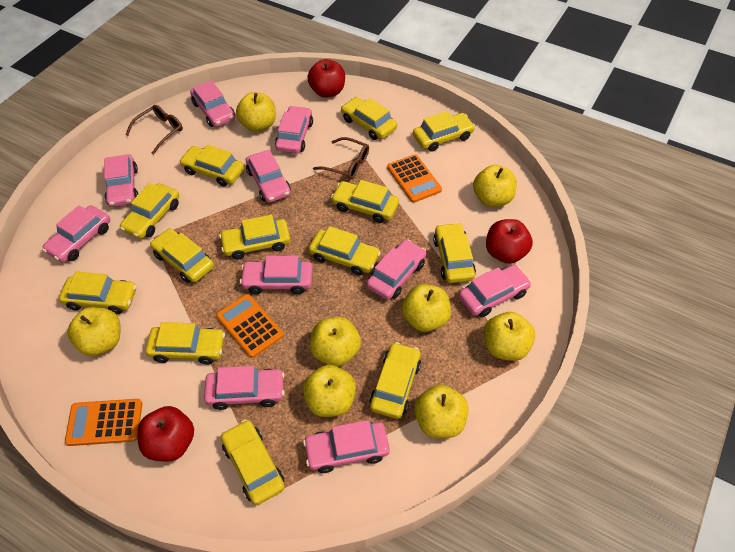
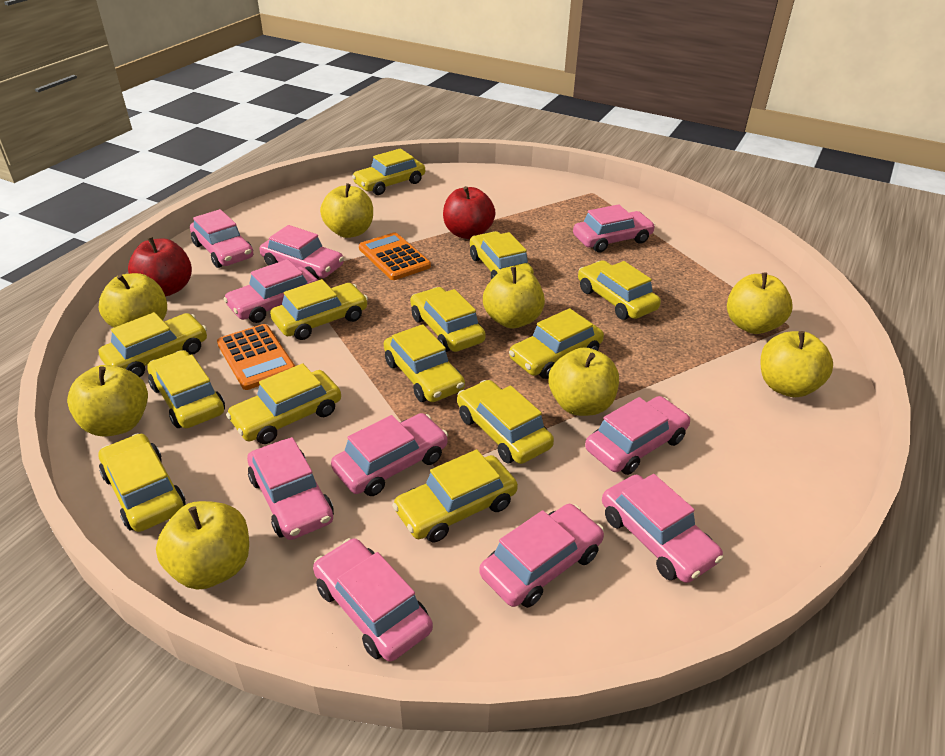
brown glasses: [126,105,183,154] [313,137,369,179] = 2 -> none = 0
orange calculator: [65,399,142,446] [216,294,284,358] [387,154,442,203] = 3 -> [217,324,295,390] [359,232,431,280] = 2
red apple: [137,406,194,462] [307,59,345,98] [486,219,533,264] = 3 -> [128,237,192,296] [443,186,496,239] = 2

